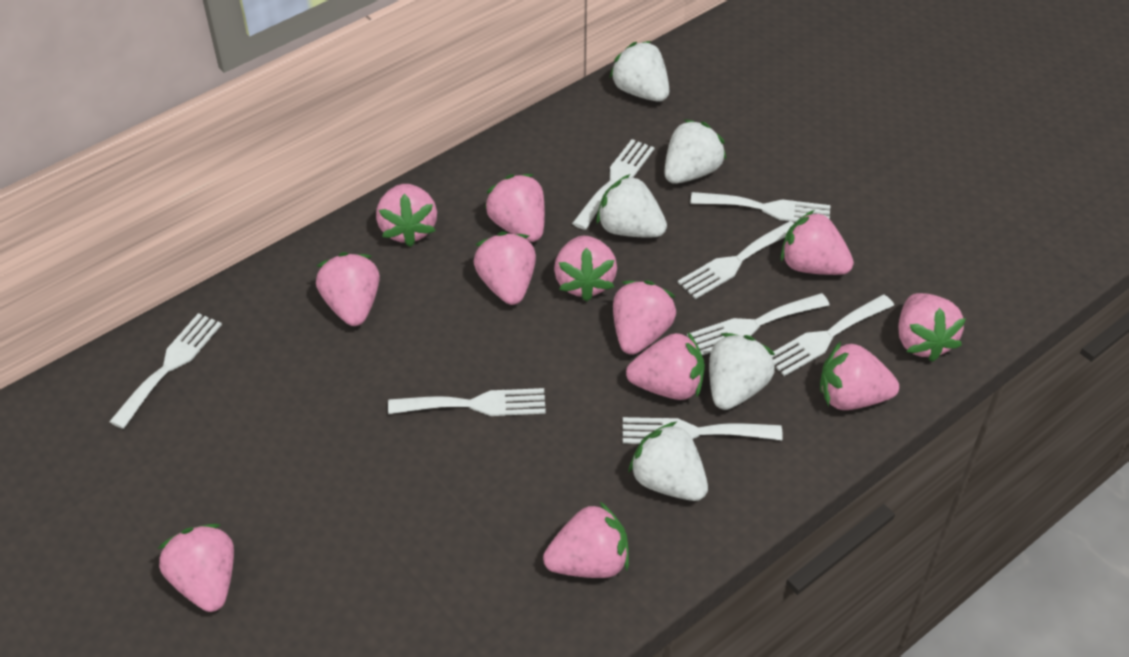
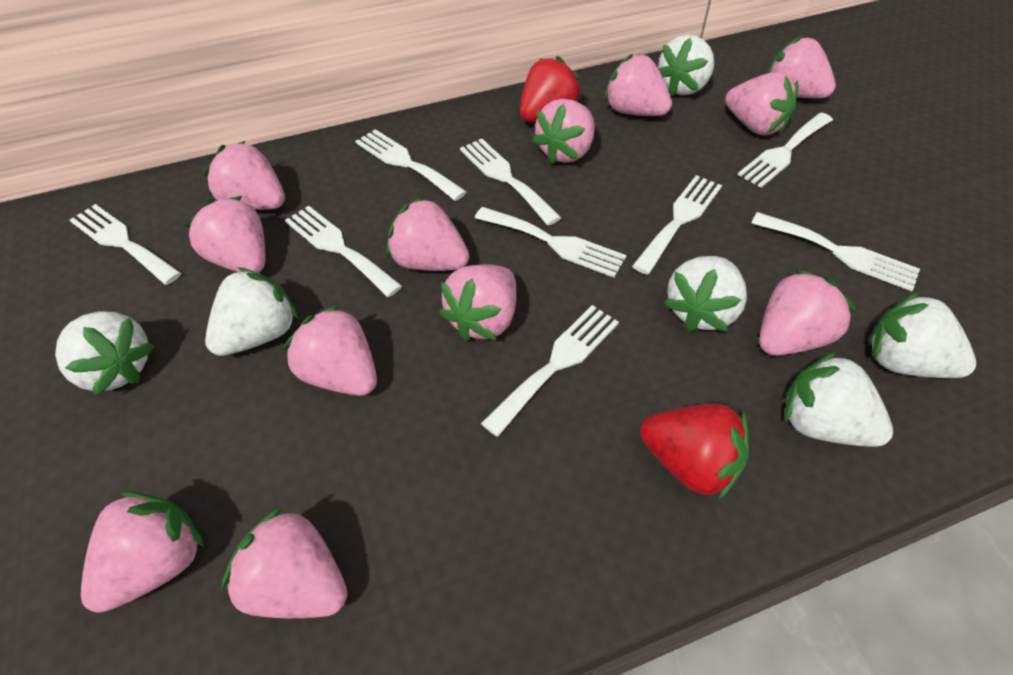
red strawberry: none = 0 -> [520,56,582,122] [640,403,749,501] = 2
white fork: [109,313,222,429] [388,388,546,416] [572,139,654,230] [623,417,783,444] [678,221,794,299] [687,293,829,355] [690,192,831,222] [771,295,894,376] = 8 -> [70,204,181,285] [285,206,402,297] [355,129,467,201] [460,139,561,226] [475,207,627,278] [481,305,619,437] [632,175,722,275] [738,113,833,188] [751,212,920,291] = 9
white strawberry: [596,174,667,237] [609,41,669,102] [628,422,708,501] [664,119,727,184] [709,333,775,410] = 5 -> [55,311,155,395] [205,267,298,356] [658,34,714,96] [664,256,747,332] [785,351,893,447] [868,292,976,378] = 6

